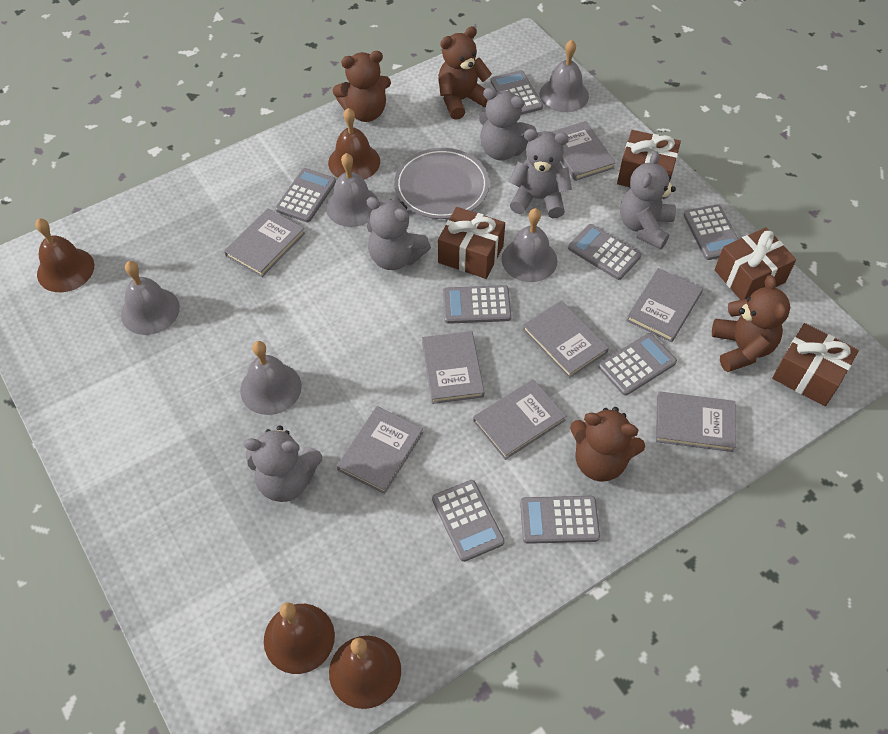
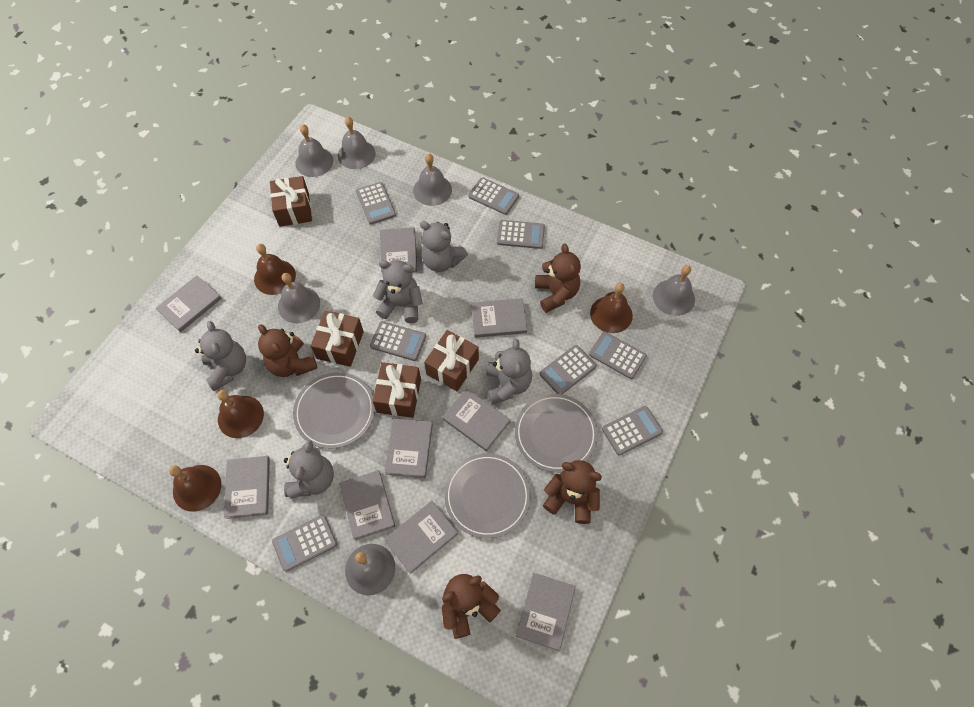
grey bell: [121,261,180,335] [240,341,302,415] [326,153,378,227] [501,208,558,282] [540,40,589,112] = 5 -> [278,273,320,323] [295,124,333,177] [338,117,376,169] [345,544,395,595] [413,153,452,206] [653,265,695,316] = 6
grey book: [224,208,305,277] [337,406,423,494] [422,331,484,404] [473,379,566,460] [522,301,609,378] [552,121,616,181] [626,268,703,342] [656,392,736,452] = 8 -> [156,275,222,332] [224,456,270,519] [339,470,395,540] [380,227,417,275] [384,418,433,478] [384,501,458,574] [442,388,510,451] [471,298,527,338] [516,573,576,651] = 9
grey plate: [394,148,489,219] = 1 -> [293,372,375,449] [444,453,531,539] [515,394,598,472] = 3

